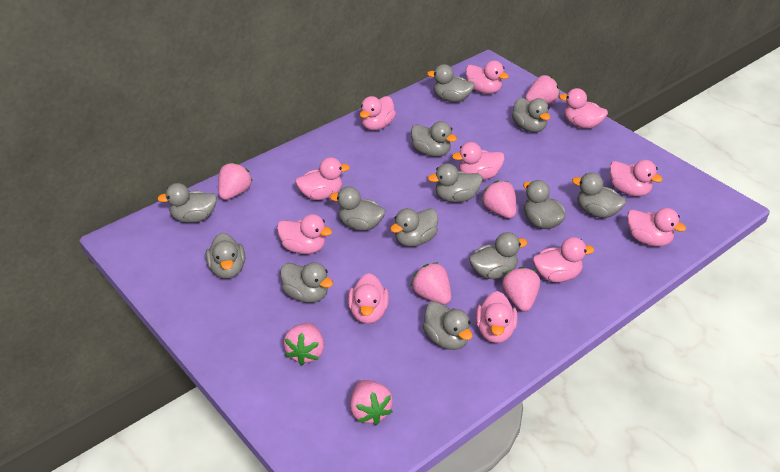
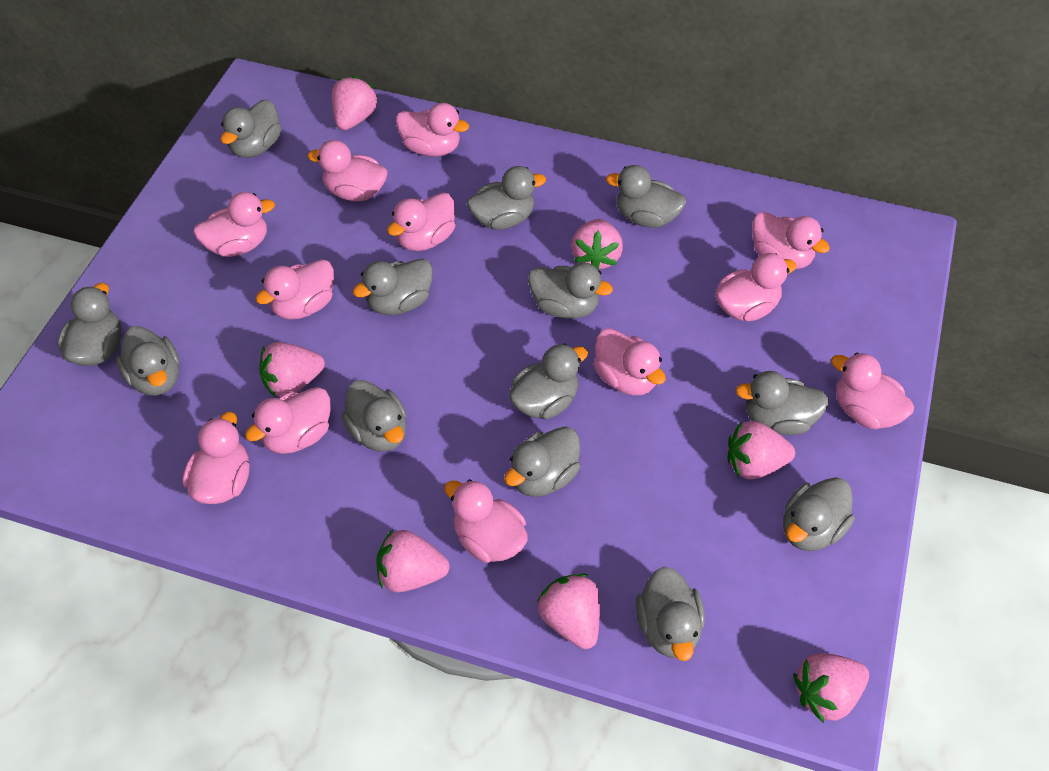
pink duck: [277,214,332,254] [295,157,350,200] [348,273,389,324] [360,96,396,130] [452,142,505,180] [466,60,509,94] [475,291,518,343] [533,237,594,282] [559,88,608,129] [610,160,663,197] [627,208,686,247] = 11 -> [182,412,250,504] [193,192,275,257] [245,387,331,454] [255,259,334,319] [308,140,388,201] [387,192,455,251] [396,103,469,157] [444,479,528,563] [593,328,666,396] [715,253,797,321] [752,212,830,269] [831,353,914,429] = 12

